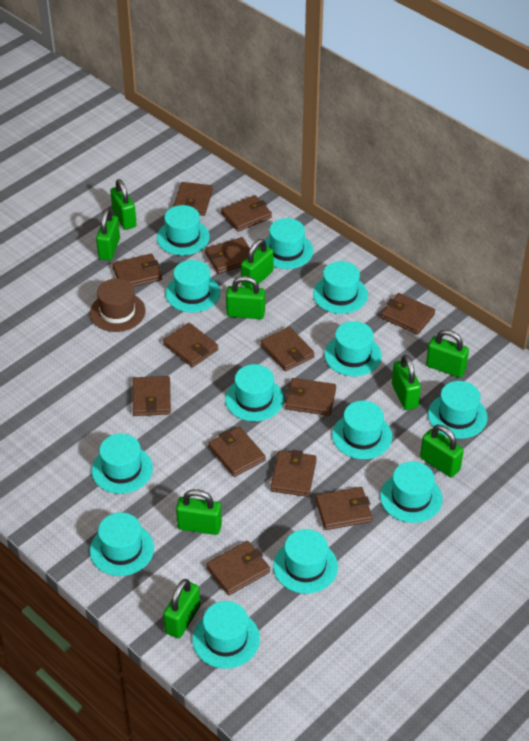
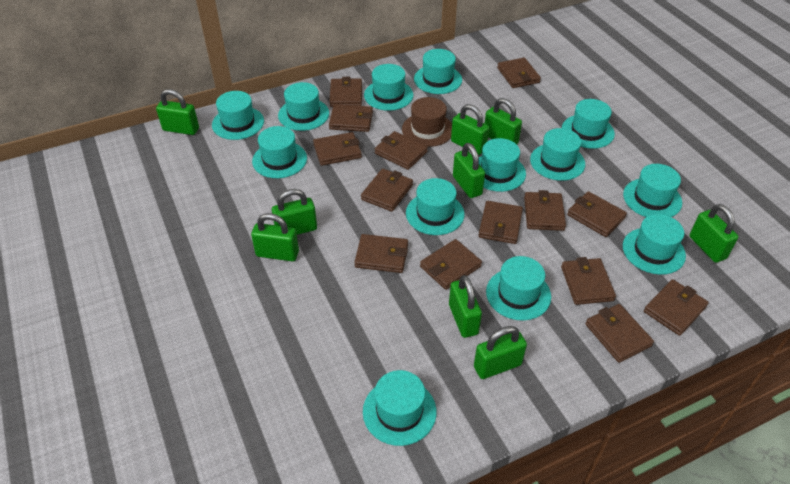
brown wallet: [112,253,162,287] [133,376,171,416] [163,323,218,367] [173,182,213,216] [205,237,250,274] [206,541,270,595] [208,427,266,477] [221,195,272,232] [261,327,315,372] [270,450,317,497] [285,378,336,416] [315,487,372,530] [381,293,435,335] = 13 -> [313,132,362,166] [329,77,362,107] [329,104,373,132] [354,234,408,273] [361,169,413,212] [375,131,428,170] [420,239,482,290] [479,201,523,244] [497,58,541,88] [524,190,566,231] [561,257,616,305] [567,191,627,237] [585,304,654,363] [644,279,709,336] = 14

